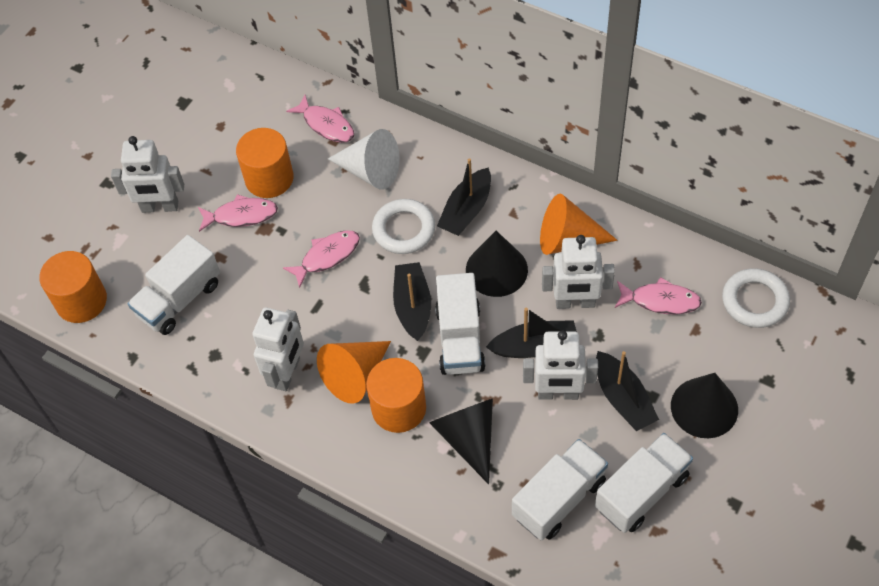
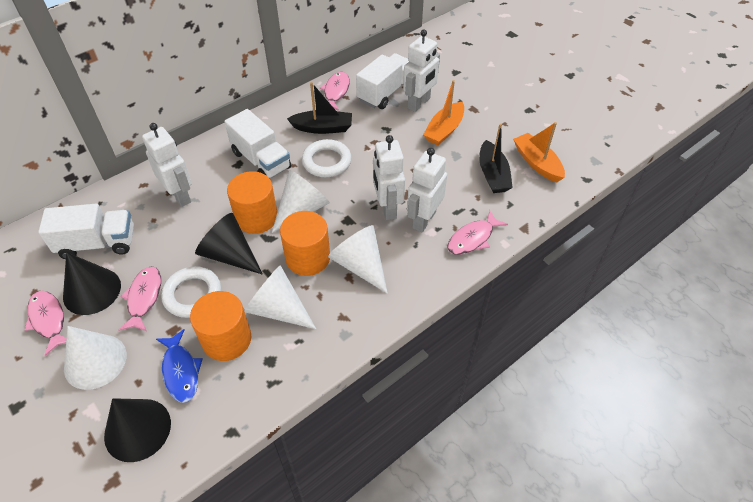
black boat: [393,262,431,341] [437,158,491,236] [486,308,577,358] [596,351,659,431] = 4 -> [287,82,352,134] [479,124,513,193] = 2
blue fish: none = 0 -> [156,329,203,403] = 1
orange boat: none = 0 -> [423,80,464,145] [513,122,565,182] = 2
orange cone: [317,341,391,404] [540,194,618,255] = 2 -> none = 0
white cone: [328,129,400,190] = 1 -> [64,326,127,390] [244,265,316,329] [272,170,330,233] [328,225,388,294] = 4
white truck: [128,235,220,335] [435,273,485,375] [512,439,608,541] [595,433,693,533] = 4 -> [38,204,134,259] [224,109,291,178] [356,53,409,109] = 3

